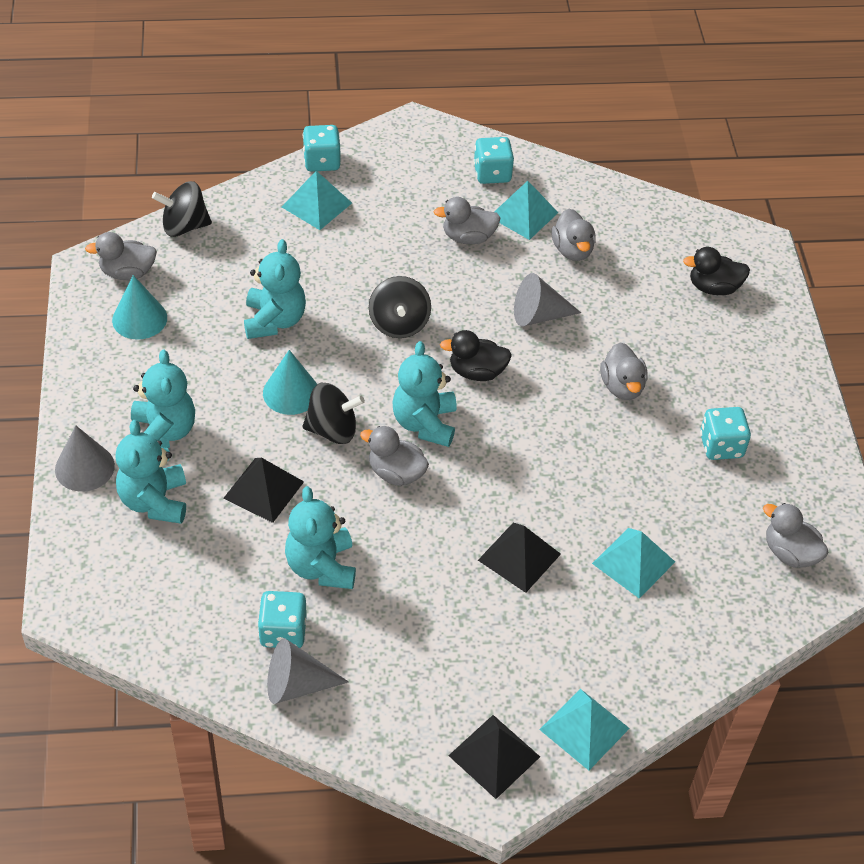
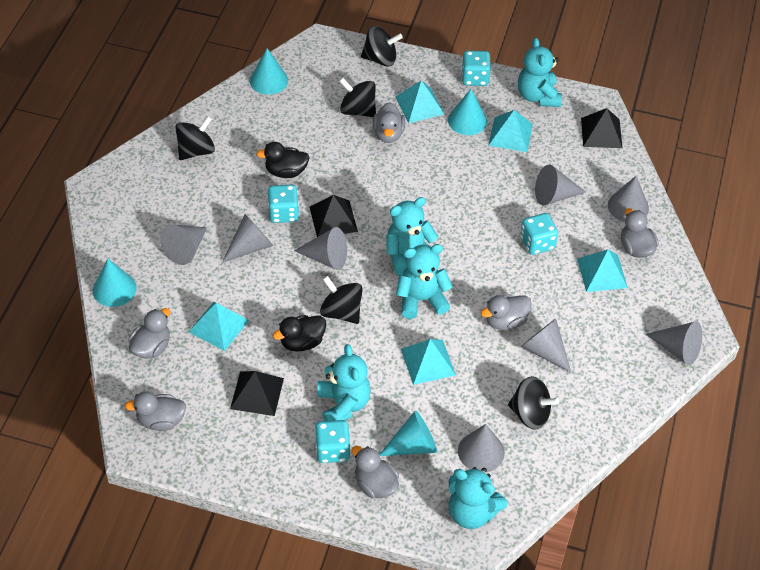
black spinning top: [152,181,212,237] [302,383,365,444] [369,276,431,338] = 3 -> [175,116,215,160] [320,276,363,324] [339,78,376,117] [361,26,403,67] [508,376,559,430] = 5
grey cone: [55,425,115,492] [267,638,349,704] [514,273,581,326] = 3 -> [160,225,207,265] [222,214,273,263] [294,227,347,270] [458,424,505,472] [521,319,571,373] [535,165,586,206] [608,176,649,222] [646,321,702,365] = 8
turquoise cone: [112,275,167,339] [263,350,317,415] = 2 -> [93,259,136,307] [250,48,288,95] [379,410,437,456] [448,89,487,135] = 4
turquoise pyramid: [282,171,352,230] [494,181,558,240] [539,689,630,770] [592,528,675,599] = 4 -> [189,302,249,351] [395,80,444,123] [401,339,456,385] [488,110,533,152] [577,249,628,292] = 5

